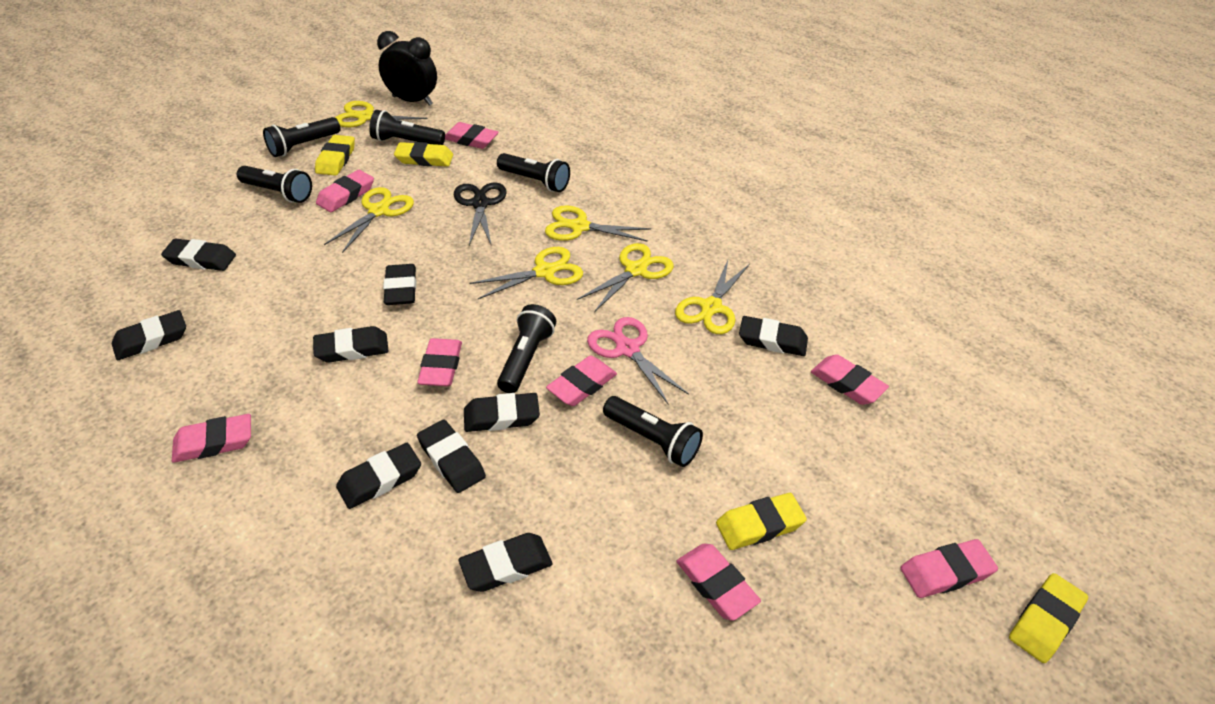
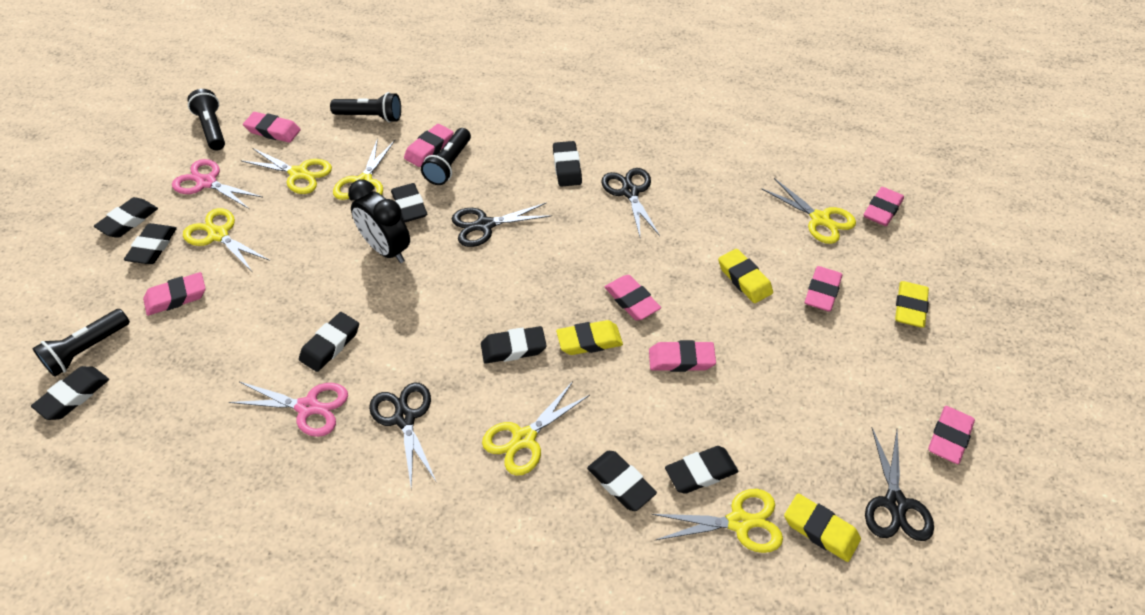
black flashlight: [237,166,312,203] [263,117,340,157] [369,110,445,145] [497,153,570,192] [497,304,556,393] [603,396,703,467] = 6 -> [32,309,130,377] [187,89,225,150] [330,92,401,123] [421,128,471,185] = 4
black scissors: [454,183,507,245] = 1 -> [369,382,437,490] [452,202,552,247] [601,168,660,236] [865,427,934,541] = 4
pink scissors: [587,317,689,405] = 1 -> [172,159,262,209] [229,382,348,437] = 2

